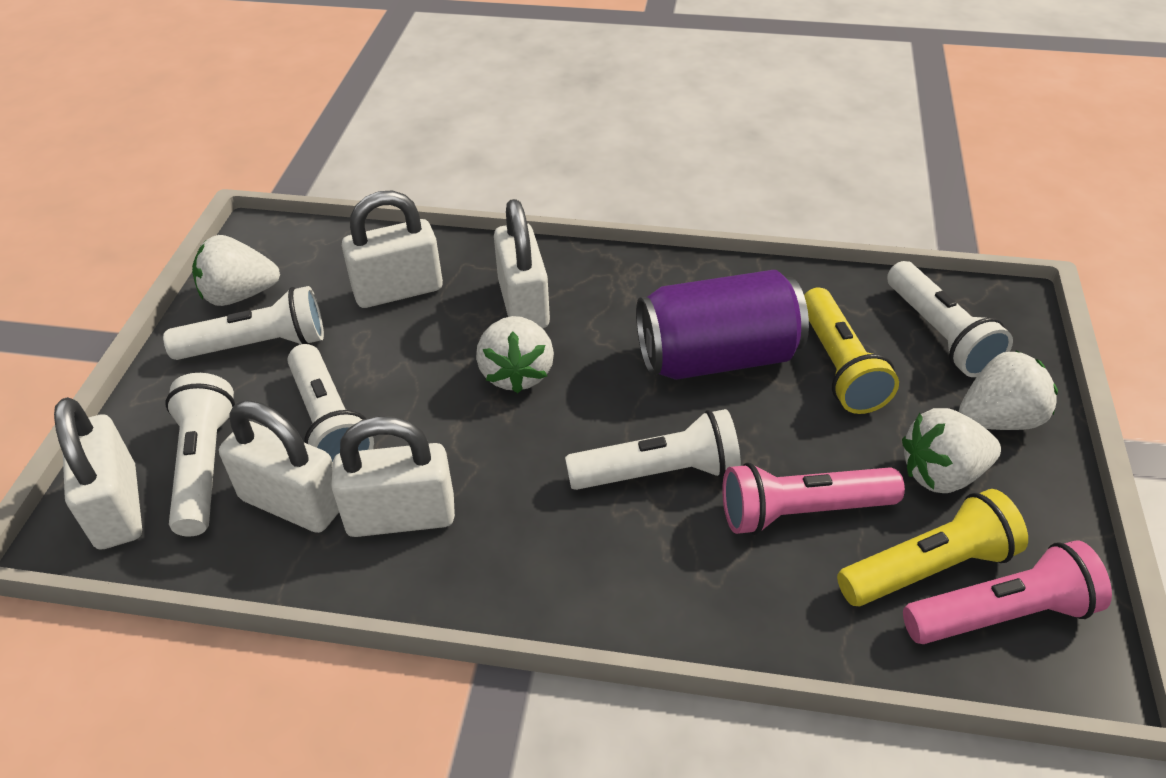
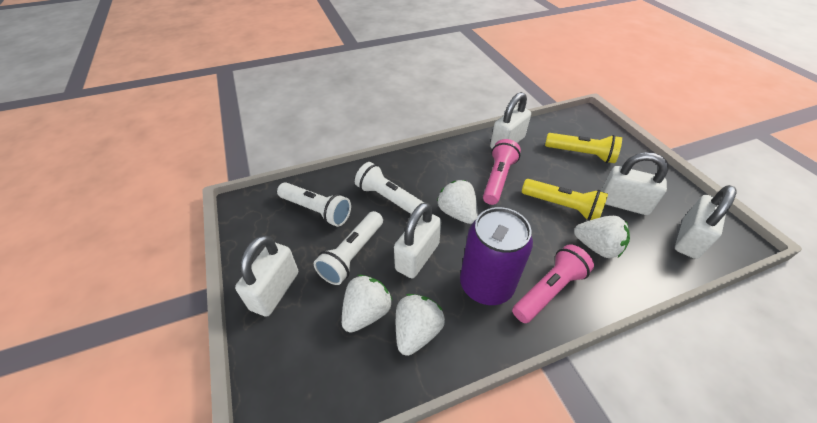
white flashlight: [163,286,324,360] [165,373,235,537] [287,344,374,462] [565,409,741,490] [887,261,1013,377] = 5 -> [277,182,351,227] [314,211,383,285] [355,162,424,214] = 3

